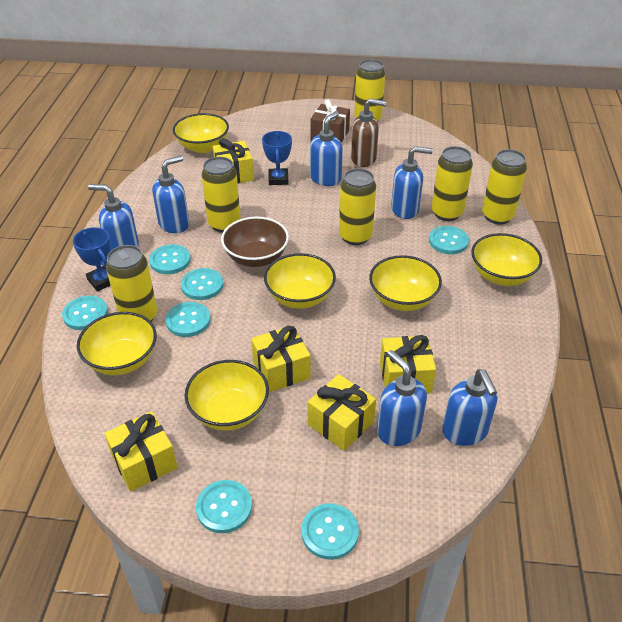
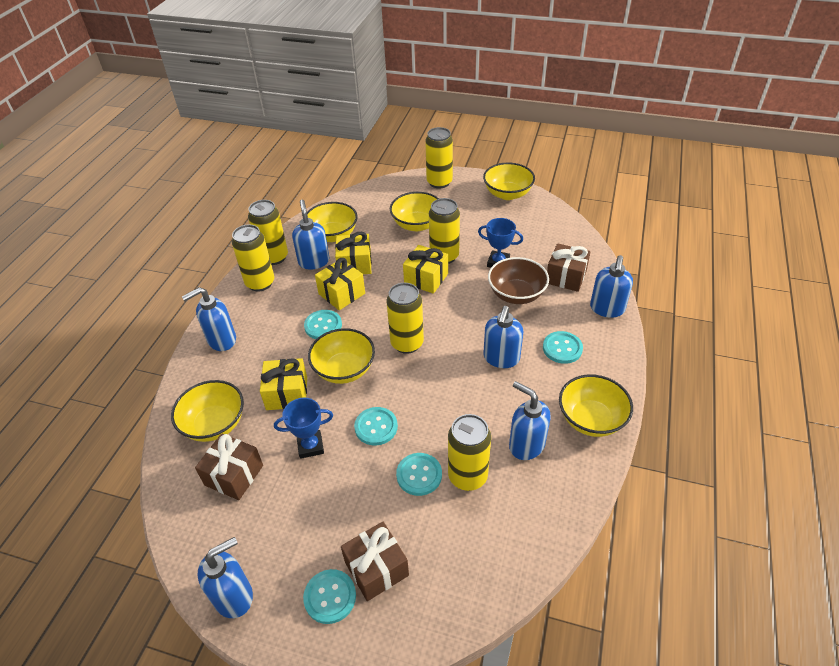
brown gift: [310,99,350,143] = 1 -> [195,434,263,500] [341,522,409,601] [547,243,591,292] = 3
brown soap dispenser: [351,98,386,167] = 1 -> none = 0
turquoise button: [62,296,108,330] [149,244,191,274] [165,302,211,337] [181,268,223,300] [196,480,252,533] [301,503,359,560] [429,226,469,254] = 7 -> [303,569,356,624] [304,310,342,339] [354,407,398,446] [396,453,442,496] [543,331,583,364] = 5
yellow gift: [104,411,178,492] [213,138,254,184] [251,325,311,392] [308,374,376,451] [380,335,436,393] = 5 -> [260,358,307,410] [315,258,365,310] [335,232,372,274] [403,245,448,294] = 4

